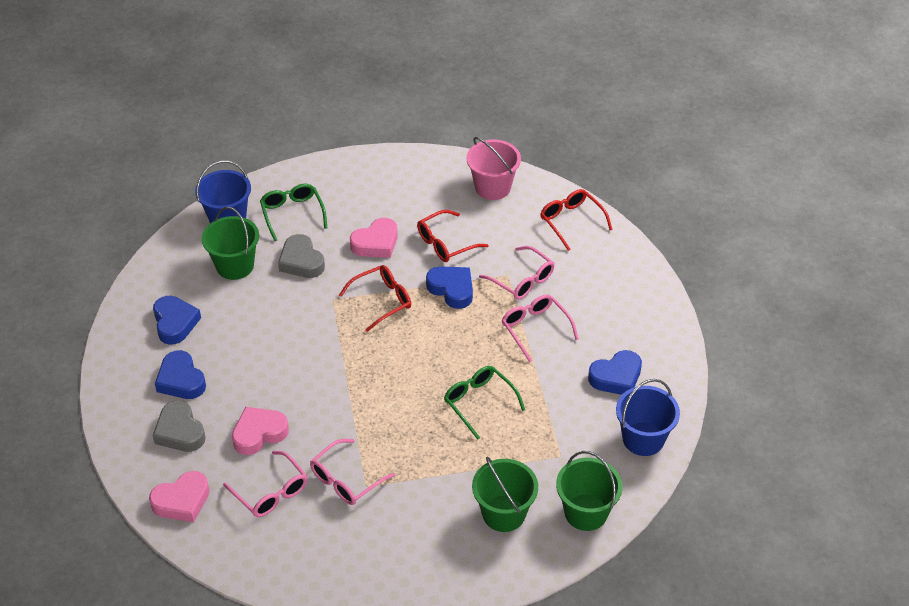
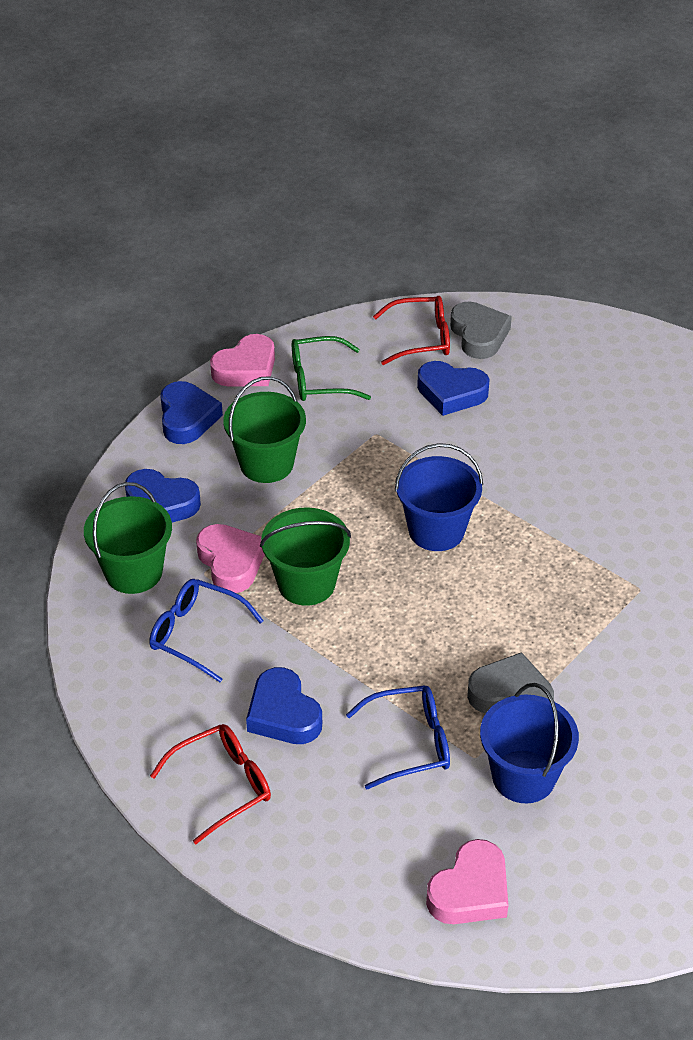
blue glasses: none = 0 -> [149,579,264,682] [346,685,450,789] = 2
green glasses: [260,184,327,241] [444,366,525,440] = 2 -> [292,336,371,401] = 1
pink bucket: [467,137,521,200] = 1 -> none = 0
pink glasses: [223,451,307,517] [310,439,395,505] [479,246,554,300] [501,294,579,362] = 4 -> none = 0
red glasses: [339,265,411,332] [417,210,488,262] [540,189,613,251] = 3 -> [150,724,271,844] [373,296,450,365] = 2

